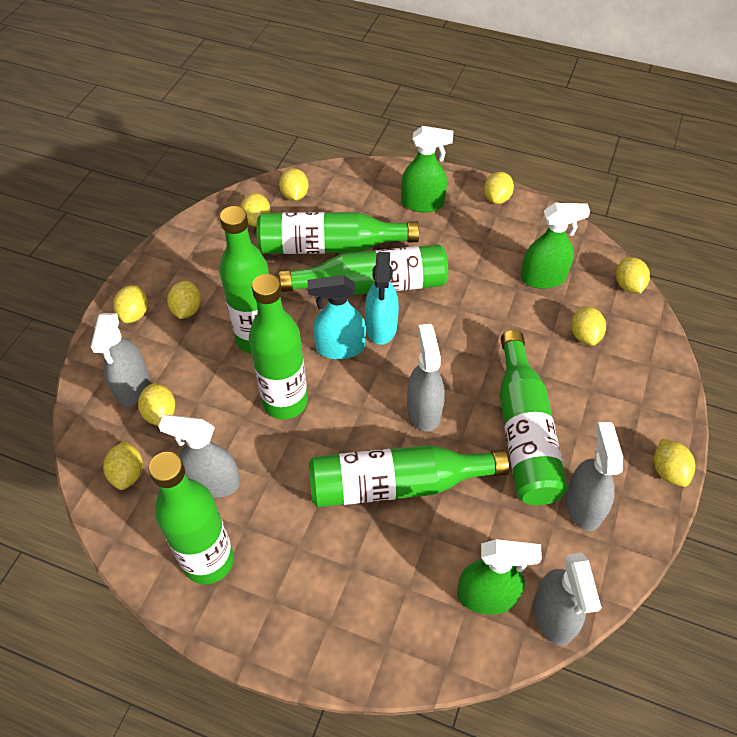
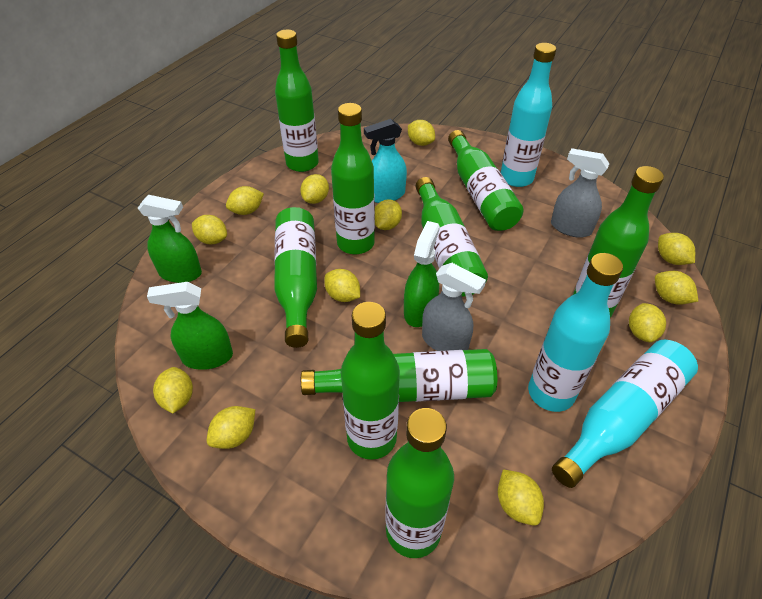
green bottle: [149,452,234,584] [219,206,269,354] [249,274,308,419] [257,212,419,254] [279,244,448,295] [309,445,509,507] [499,330,568,505] = 7 -> [274,207,317,348] [275,30,319,172] [301,349,497,402] [331,103,375,254] [341,302,400,460] [385,408,454,558] [416,177,488,296] [448,130,523,231] [573,166,664,318] = 9
grey spray bottle: [91,313,149,407] [158,415,240,498] [407,324,445,432] [534,553,602,646] [566,422,623,531] = 5 -> [422,263,486,351] [551,148,609,238] = 2
turquoise bottle: none = 0 -> [501,43,556,187] [528,253,623,412] [552,340,698,488] = 3
turquoise spray bottle: [308,275,366,359] [365,252,399,345] = 2 -> [364,119,407,203] = 1
yellow lemon: [103,441,143,490] [113,285,148,323] [138,383,175,426] [167,281,201,319] [241,193,271,227] [279,168,309,201] [484,172,514,204] [571,306,606,346] [616,257,650,293] [654,439,695,487] = 10 -> [153,367,193,414] [192,215,227,244] [207,406,255,449] [226,186,264,215] [300,174,329,204] [324,269,360,302] [375,199,402,230] [408,120,435,146] [498,469,544,526] [629,303,666,343] [655,271,698,305] [658,233,695,265] = 12

